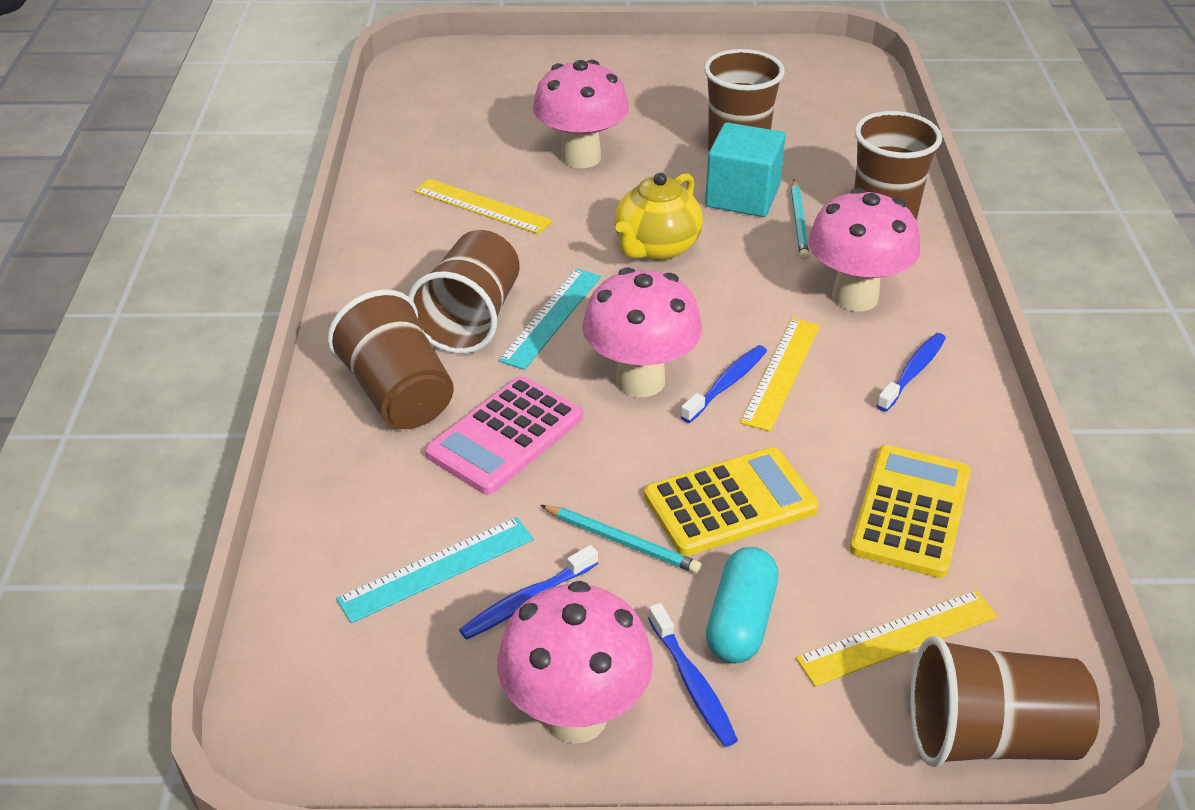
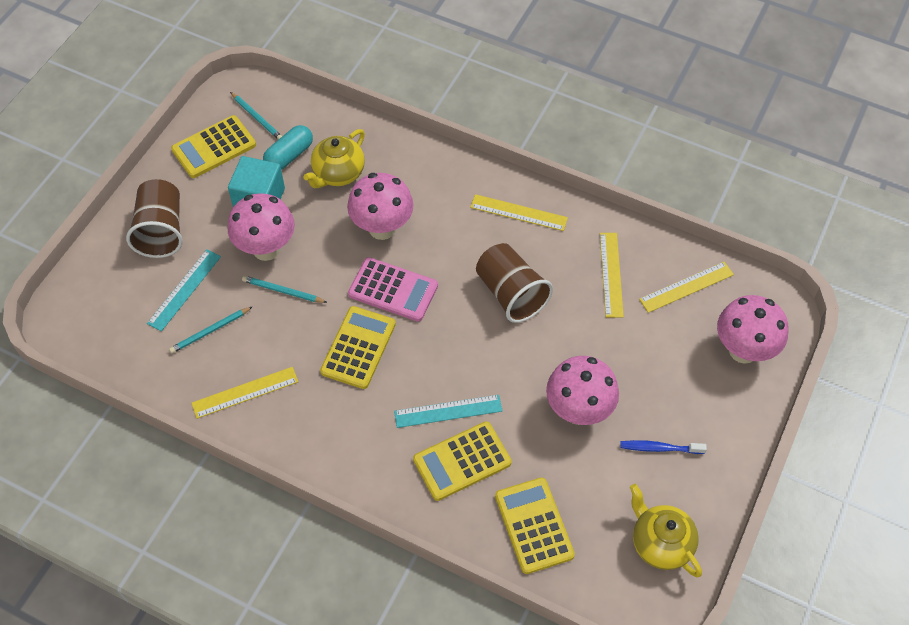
blue toothbrush: [459,545,598,640] [648,603,738,747] [680,345,767,423] [877,333,946,412] = 4 -> [620,440,707,454] = 1
brown cup: [327,289,454,429] [408,230,520,354] [704,49,785,151] [854,111,942,221] [910,636,1100,767] = 5 -> [126,179,183,258] [476,243,553,323] = 2
turquoise pencil: [540,505,701,573] [791,180,809,260] = 2 -> [169,306,253,353] [230,92,282,140] [242,276,327,303] = 3
yellow calculator: [644,447,819,556] [850,445,971,578] = 2 -> [171,115,256,178] [320,306,396,389] [413,421,512,501] [495,477,575,574] = 4
yellow ruler: [414,179,553,234] [740,318,820,431] [796,590,998,687] = 3 -> [191,367,298,419] [470,194,568,231] [600,233,624,318] [639,262,734,313] = 4
yellow teapot: [615,173,703,261] = 1 -> [304,129,365,188] [630,484,702,577] = 2

